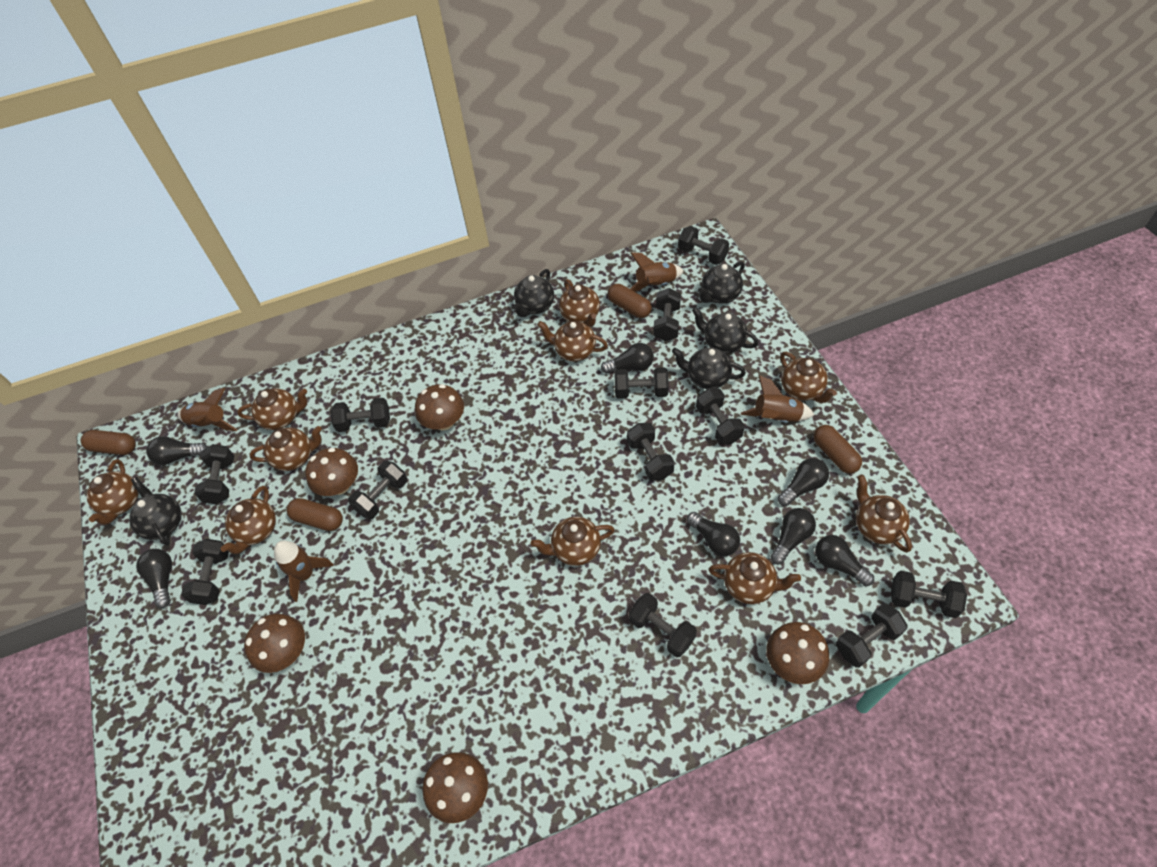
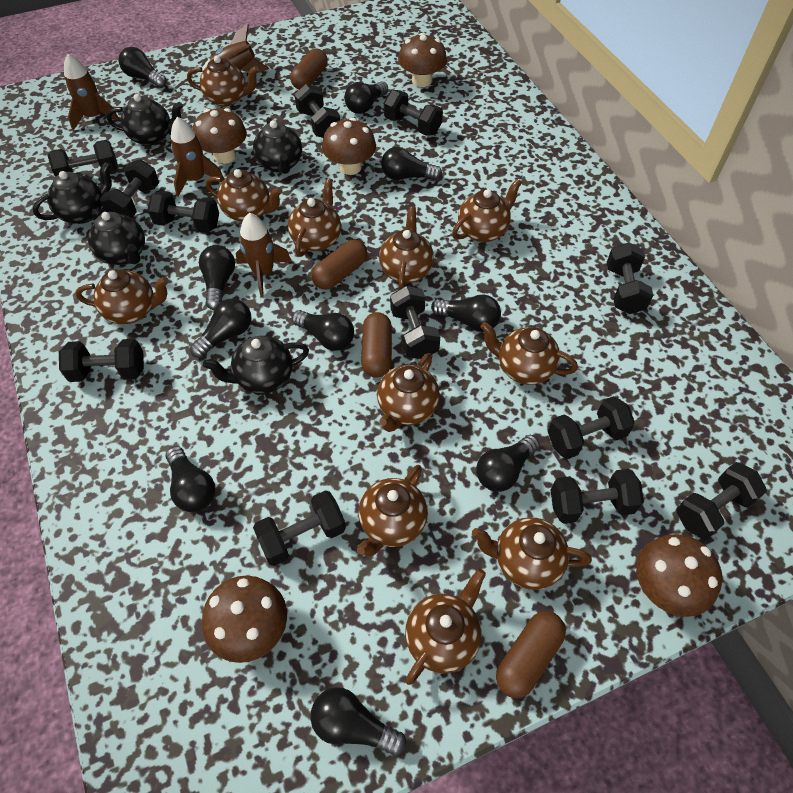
black light bulb: [136,549,172,608] [146,436,208,465] [601,343,654,374] [687,512,740,556] [770,508,816,564] [778,458,829,506] [815,535,874,586] = 7 -> [118,47,166,88] [165,446,215,512] [190,298,252,358] [199,245,235,310] [292,310,354,351] [310,687,406,756] [344,81,388,114] [381,147,442,180] [431,294,501,332] [476,435,540,492] = 10
brown teapot: [87,459,139,525] [220,486,276,554] [237,388,307,430] [249,426,322,471] [531,517,614,566] [537,321,608,361] [559,279,600,327] [708,552,801,604] [780,352,837,403] [856,475,912,552] = 10 -> [76,269,169,324] [187,55,259,107] [206,169,283,222] [288,178,341,257] [357,465,428,556] [377,353,440,432] [379,207,434,289] [405,569,486,685] [452,178,522,242] [472,517,592,590] [480,322,578,385] = 11

